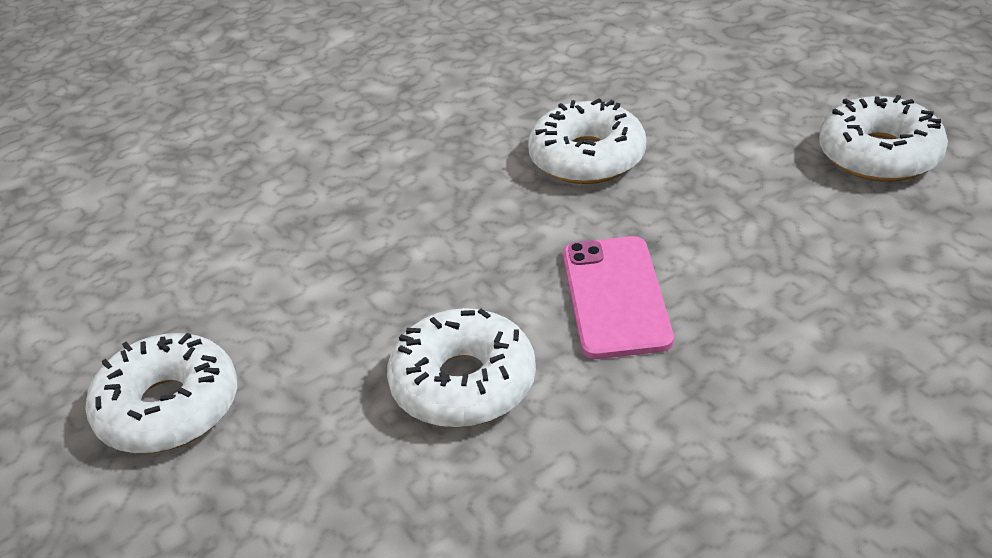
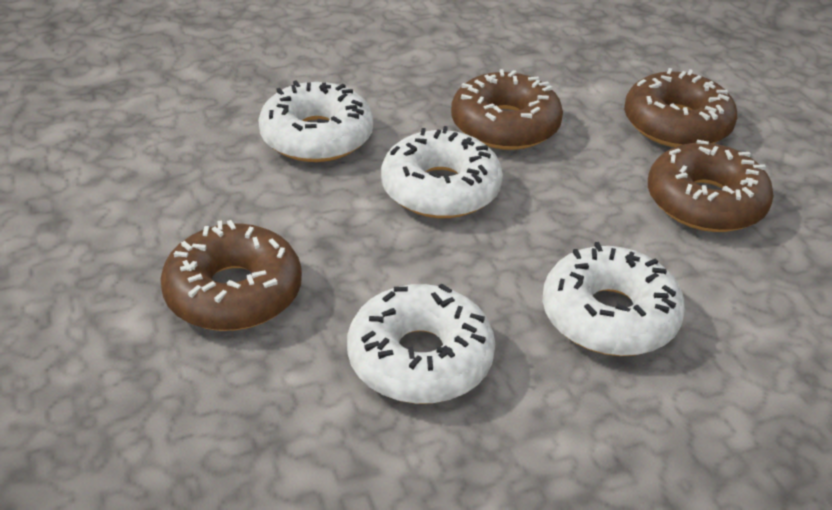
brown donut: none = 0 -> [160,220,302,331] [451,69,563,150] [624,68,737,147] [648,140,774,232] = 4
pink phone: [563,236,674,359] = 1 -> none = 0

